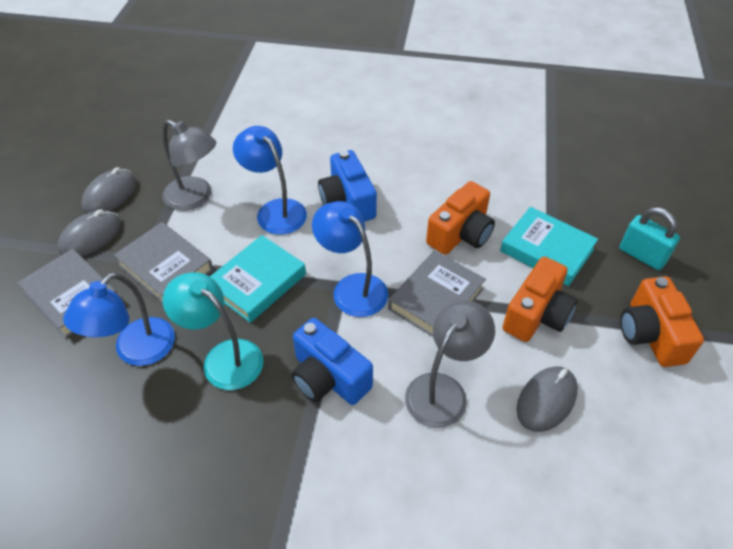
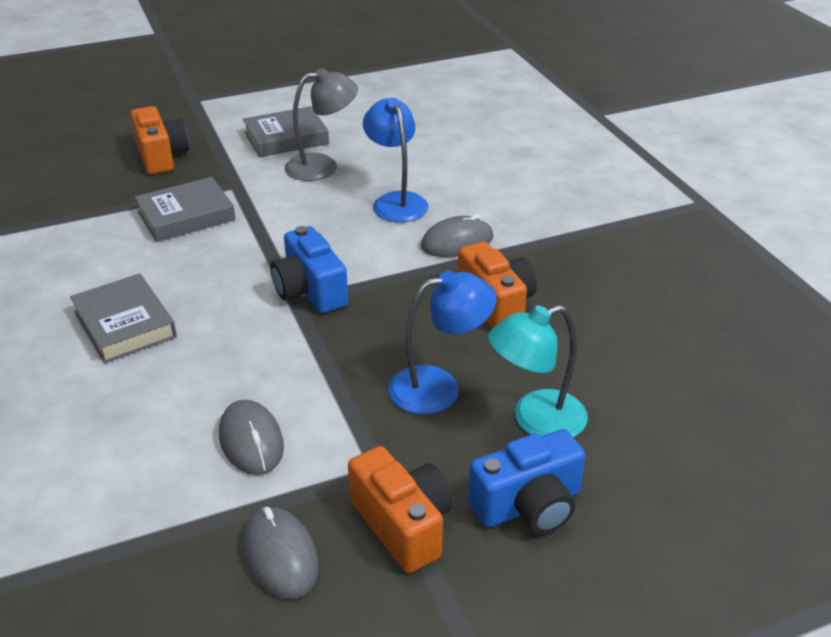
blue lamp: [63,273,175,366] [233,126,307,235] [312,201,388,317] = 3 -> [363,98,428,222] [388,270,497,414] = 2
grey lamp: [162,120,216,211] [405,300,495,428] = 2 -> [285,68,358,181] = 1
turquoise book: [210,235,306,323] [500,207,598,286] = 2 -> none = 0
turquoise padlock: [619,207,680,270] = 1 -> none = 0

